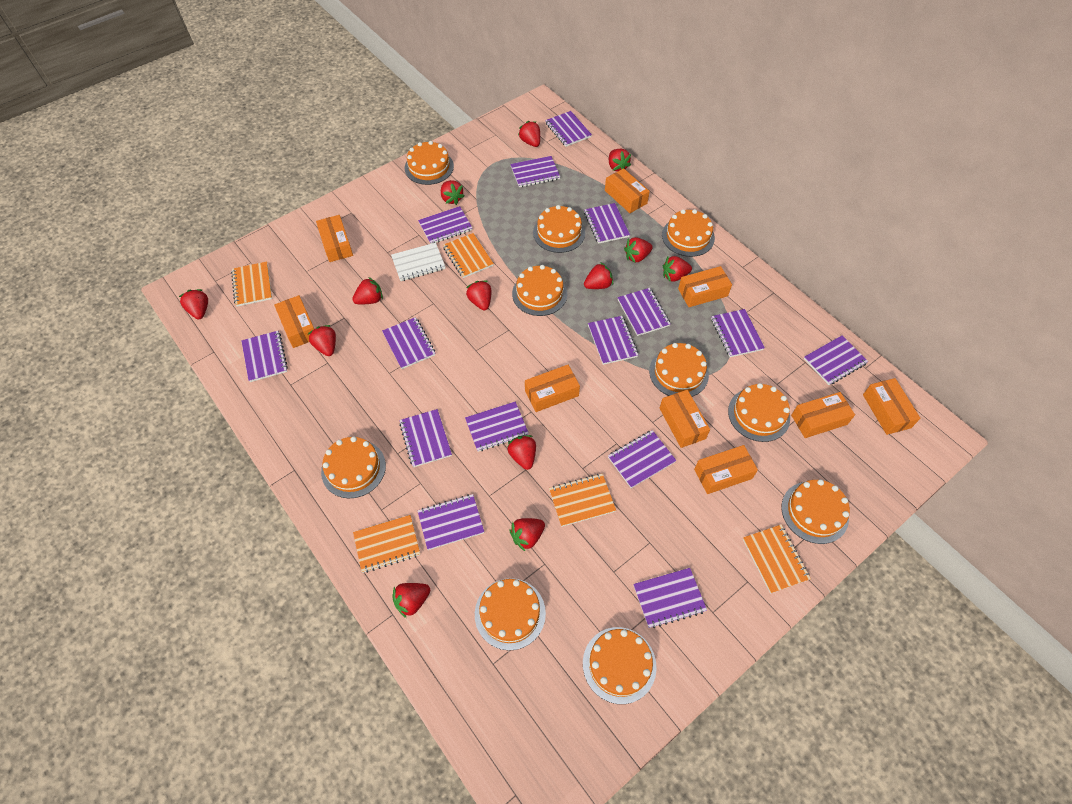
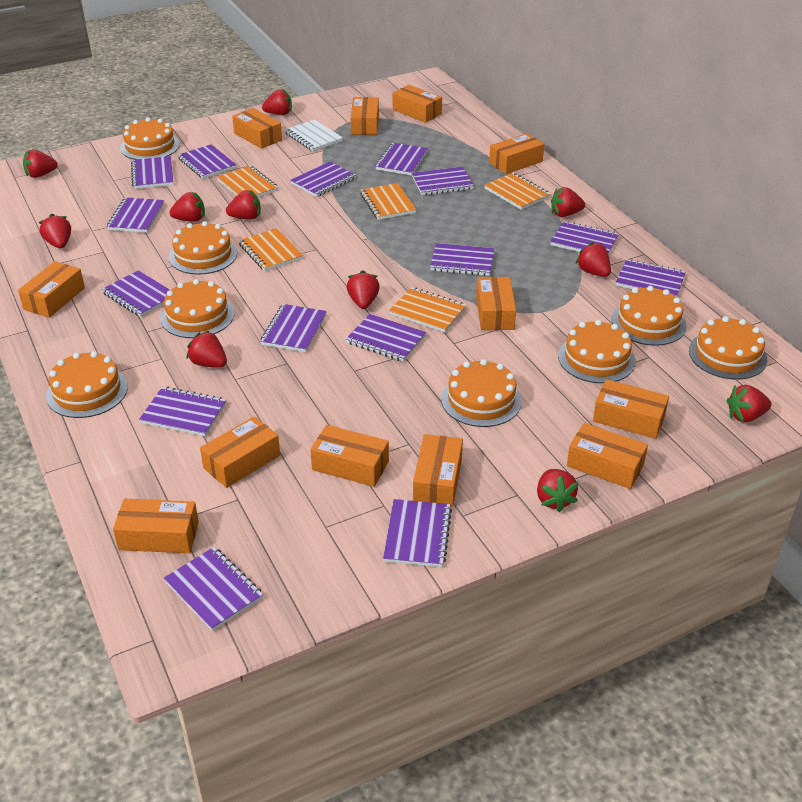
orange box: [274,295,314,348] [316,215,353,262] [525,365,580,412] [605,168,650,213] [660,390,710,448] [678,266,732,307] [694,445,758,494] [791,392,855,438] [863,378,921,435] = 9 -> [18,261,85,318] [113,499,199,553] [200,416,280,488] [232,108,282,149] [310,425,389,487] [350,97,379,135] [393,85,442,123] [413,434,463,507] [476,277,516,330] [489,133,544,174] [567,423,648,489] [593,379,669,439] = 12
orange cake: [321,437,386,498] [405,141,454,185] [475,578,546,651] [512,265,567,316] [533,205,585,253] [583,627,657,704] [649,343,709,397] [662,209,715,257] [728,383,790,442] [781,479,850,544] = 10 -> [46,351,128,418] [120,117,180,160] [161,279,234,338] [169,221,237,274] [441,359,522,427] [558,320,636,383] [612,286,687,346] [689,316,767,380] = 8
red strawberry: [179,289,208,319] [308,325,336,356] [352,277,383,304] [392,583,430,618] [441,180,465,205] [466,280,491,310] [507,435,536,470] [509,518,545,551] [518,121,540,147] [584,262,613,289] [609,149,631,172] [624,237,653,263] [663,256,692,282] = 13 -> [23,149,58,178] [39,214,71,248] [169,192,205,222] [187,331,227,367] [226,190,261,220] [262,89,292,115] [347,270,380,309] [537,469,578,512] [551,187,585,217] [575,242,611,277] [727,385,772,422] = 11

